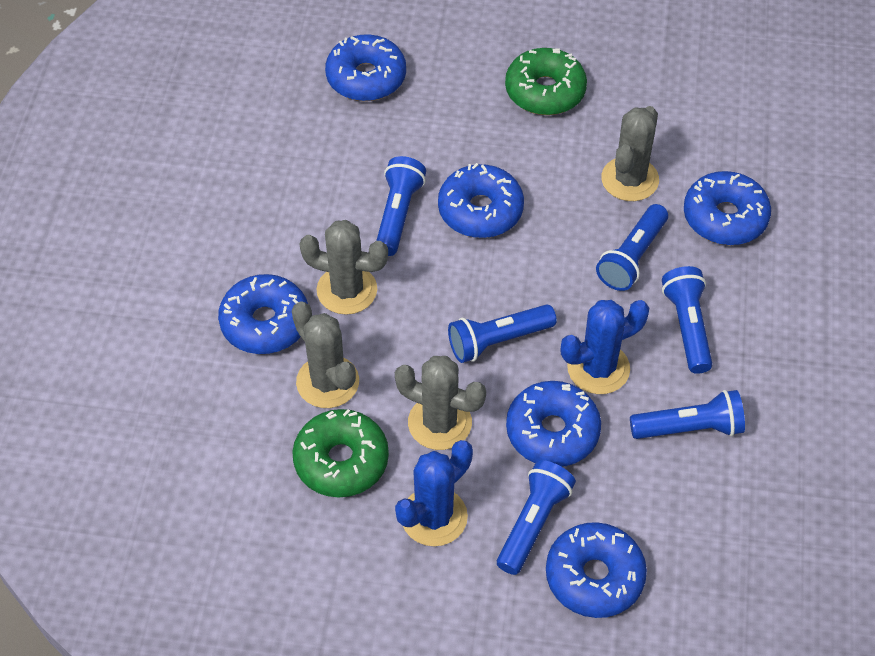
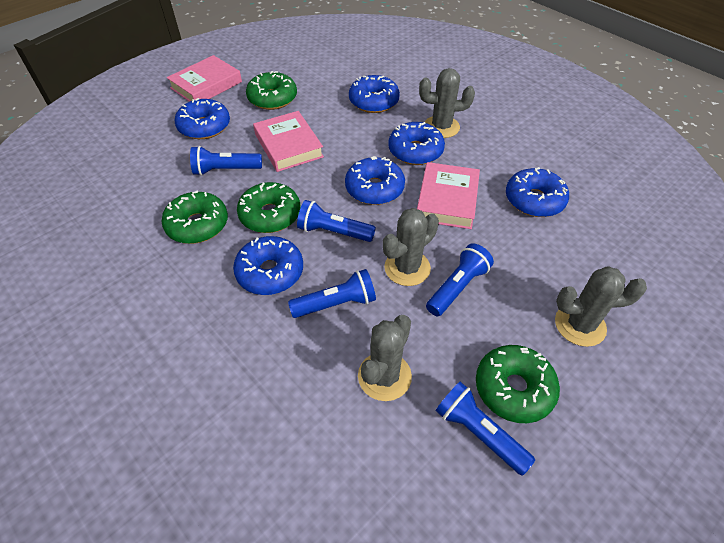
blue cactus: [395,440,473,546] [561,300,649,394] = 2 -> none = 0
blue flashlight: [376,156,426,256] [448,304,557,363] [497,460,576,575] [596,204,668,291] [630,390,745,439] [662,266,712,374] = 6 -> [190,146,262,176] [288,269,376,318] [297,200,376,242] [426,243,494,316] [436,382,535,476] = 5
green donut: [292,409,389,498] [505,48,587,115] = 2 -> [161,191,228,244] [237,182,300,233] [246,71,297,110] [476,345,560,423] = 4
pink book: none = 0 -> [167,55,242,102] [253,111,324,172] [417,162,480,229] = 3

